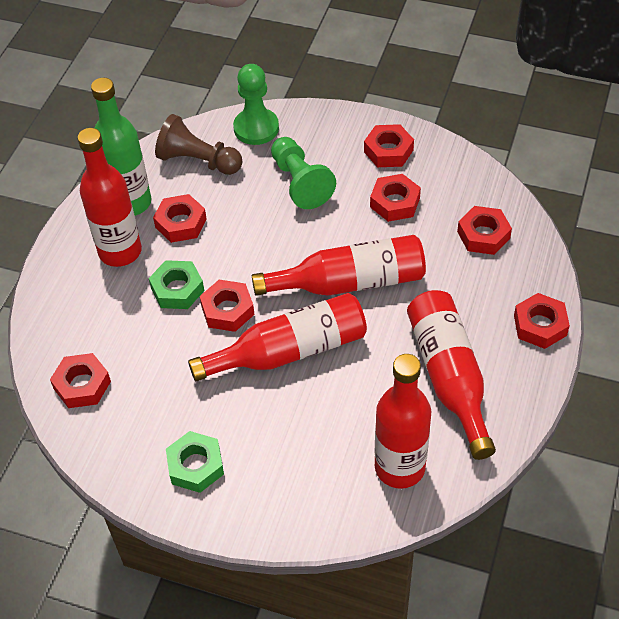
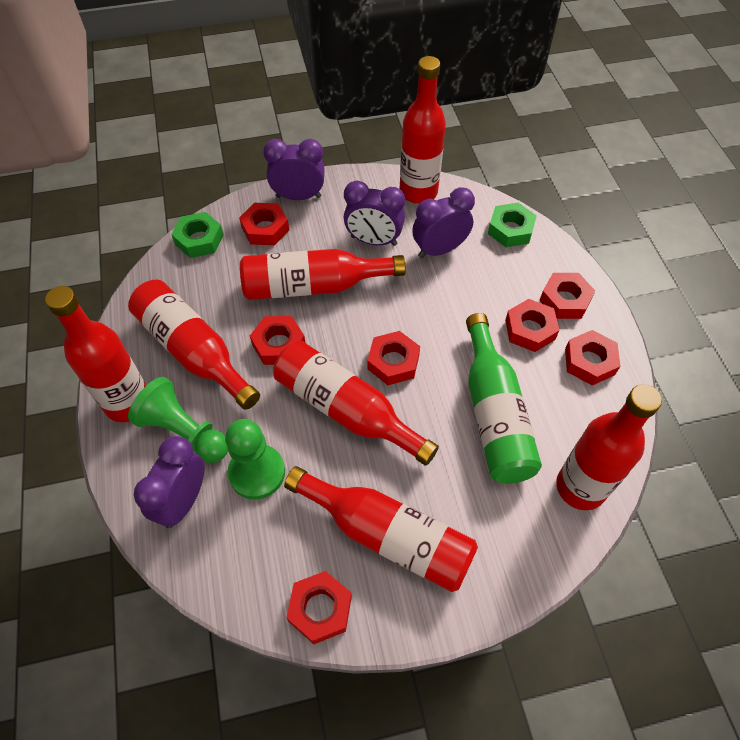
brown pawn: [155,114,243,175] = 1 -> none = 0
purple clock: none = 0 -> [134,436,205,528] [263,139,325,200] [343,181,405,246] [412,187,475,258] = 4
red bottle: [78,128,142,267] [188,293,367,381] [252,235,426,296] [374,354,431,489] [407,290,496,460] = 5 -> [45,286,146,422] [128,280,260,410] [240,249,406,300] [273,340,439,466] [284,466,478,592] [400,56,446,204] [556,384,662,510] = 7

